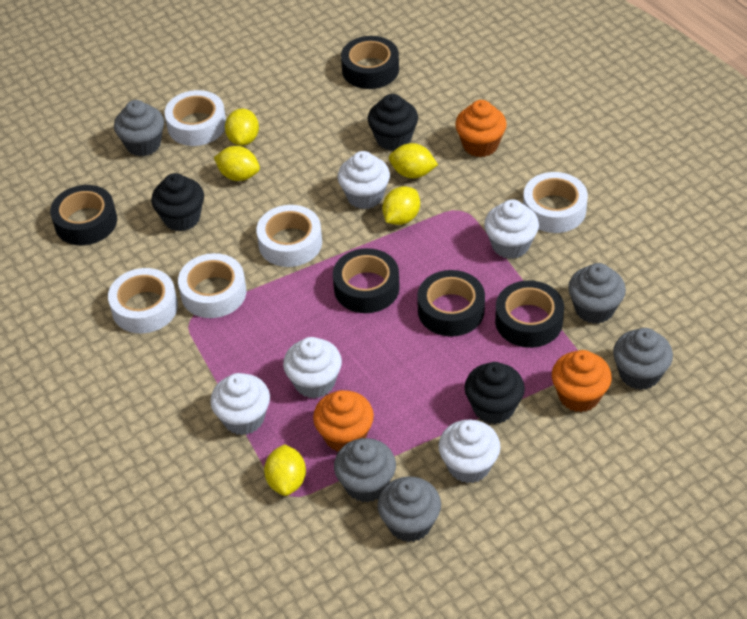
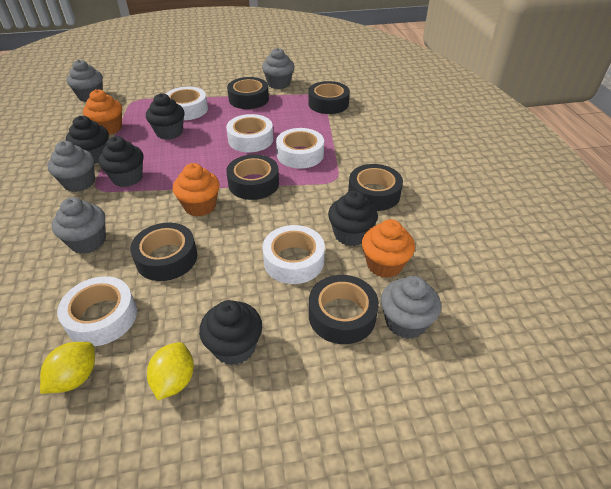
black cupcake: [151,173,204,231] [368,94,418,151] [465,362,525,424] = 3 -> [66,116,109,164] [98,136,143,187] [146,93,184,140] [199,300,262,365] [328,190,378,246] = 5
black tape: [50,185,117,245] [333,248,400,313] [341,36,399,89] [417,270,485,336] [495,280,564,348] = 5 -> [130,223,197,281] [226,154,279,200] [227,77,269,109] [308,81,350,114] [309,275,379,344] [348,164,403,211] = 6
white cupcake: [210,373,270,435] [283,337,342,398] [338,151,390,209] [439,420,501,483] [484,199,539,259] = 5 -> none = 0
yellow lemon: [214,146,260,181] [225,108,259,146] [264,444,306,496] [382,186,420,225] [389,143,438,178] = 5 -> [40,342,95,394] [147,342,194,400] = 2

